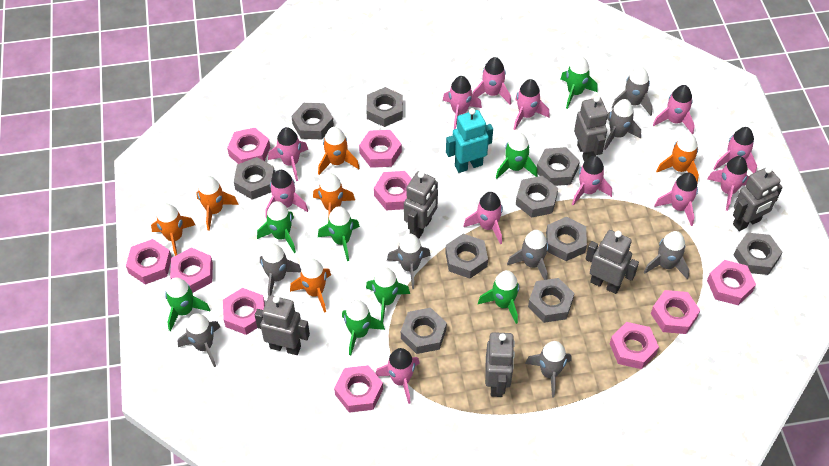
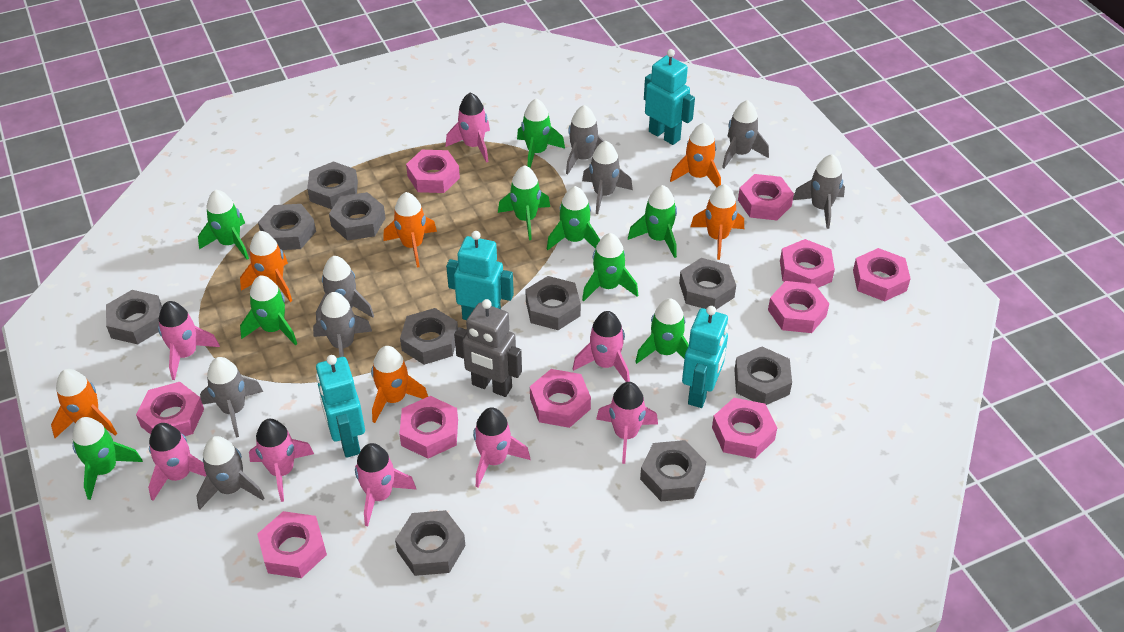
green rocket: [165,277,210,331] [257,201,296,253] [318,206,360,261] [342,300,385,355] [366,267,410,322] [478,270,519,324] [496,132,538,179] [561,56,598,109] = 8 -> [72,417,143,500] [198,190,249,260] [240,276,297,346] [498,165,550,240] [517,99,565,168] [547,186,600,250] [582,233,638,301] [628,185,677,258] [635,298,689,364] = 9
grey robot: [255,295,310,355] [404,171,438,239] [485,332,515,397] [574,96,608,162] [586,230,639,294] [733,167,783,231] = 6 -> [454,299,522,397] = 1
pink rocket: [265,170,308,218] [268,127,308,181] [376,348,420,404] [443,76,482,129] [463,192,503,245] [473,57,511,105] [513,79,550,130] [572,156,612,205] [653,85,695,134] [654,173,698,226] [707,156,749,211] [713,127,757,173] = 12 -> [148,423,206,501] [158,301,220,380] [249,419,314,502] [355,443,416,526] [446,92,490,163] [473,407,530,487] [573,311,630,382] [596,382,658,464] = 8
turquoise robot: [446,108,493,173] = 1 -> [316,355,365,458] [446,231,514,320] [644,49,695,145] [682,306,728,408] = 4

